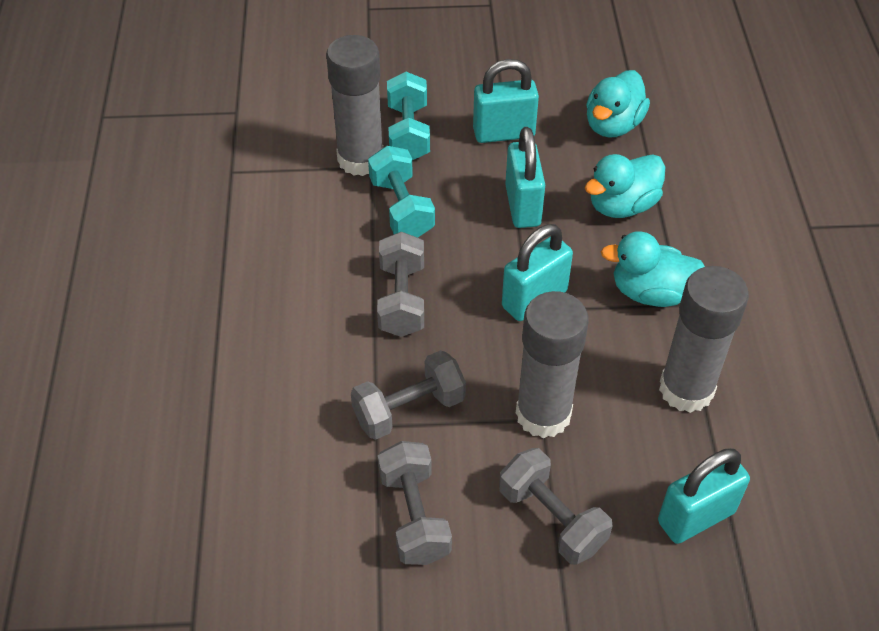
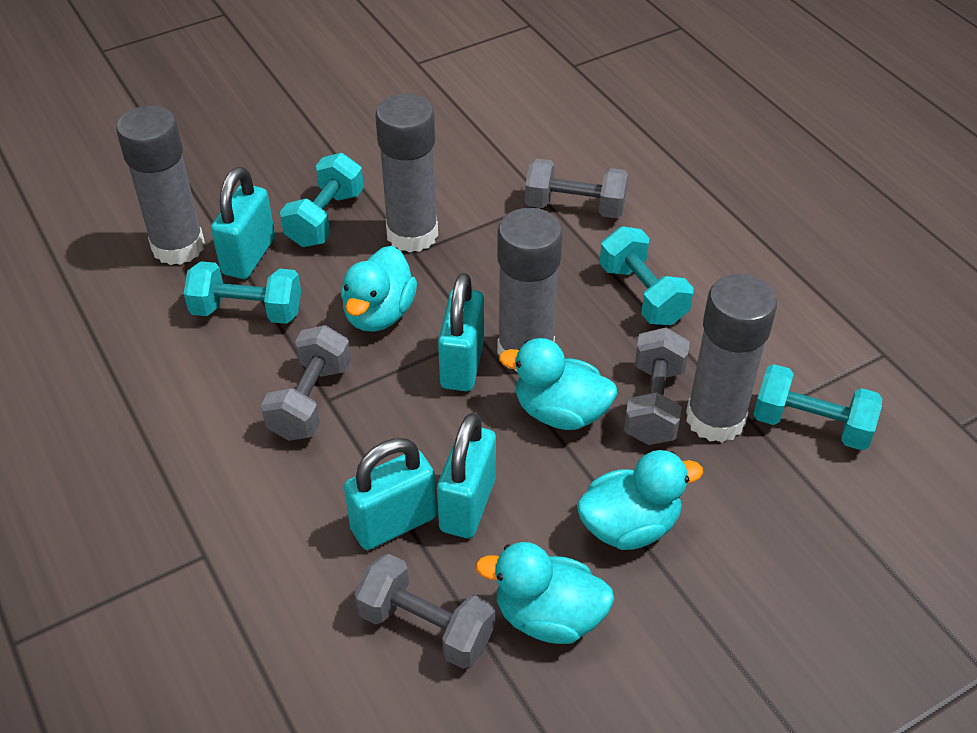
grey glue stick: [326,35,384,176] [516,291,589,438] [659,266,749,413] = 3 -> [116,106,205,265] [375,94,438,253] [497,208,563,372] [686,274,777,442] = 4
turquoise duck: [585,154,665,218] [586,70,650,138] [601,231,705,307] = 3 -> [341,246,417,332] [475,542,614,644] [499,338,617,430] [577,450,703,550] = 4
turquoise dumbbell: [368,146,435,238] [387,72,430,160] = 2 -> [184,261,301,324] [280,153,364,247] [599,226,694,325] [753,364,882,450] = 4

